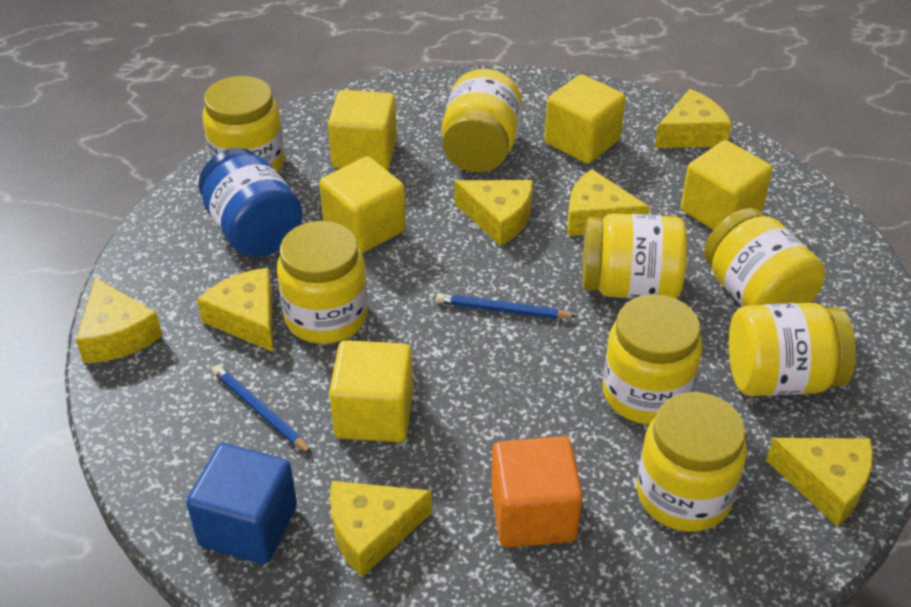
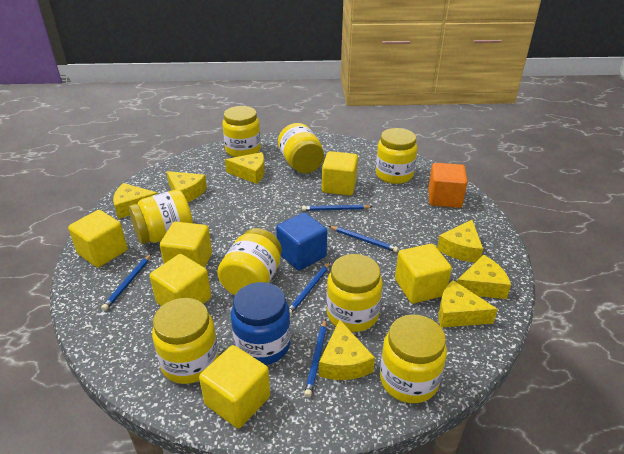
blue pencil: [212,365,312,454] [436,293,577,319] = 2 -> [101,254,151,311] [289,262,330,315] [302,205,372,211] [304,319,327,397] [329,226,398,252] = 5
yellow cube: [320,156,406,253] [328,90,397,170] [329,340,413,442] [545,74,625,164] [681,140,772,230] = 5 -> [68,210,127,267] [150,254,211,306] [160,222,212,268] [199,345,270,428] [322,151,358,196] [395,244,452,304] = 6

